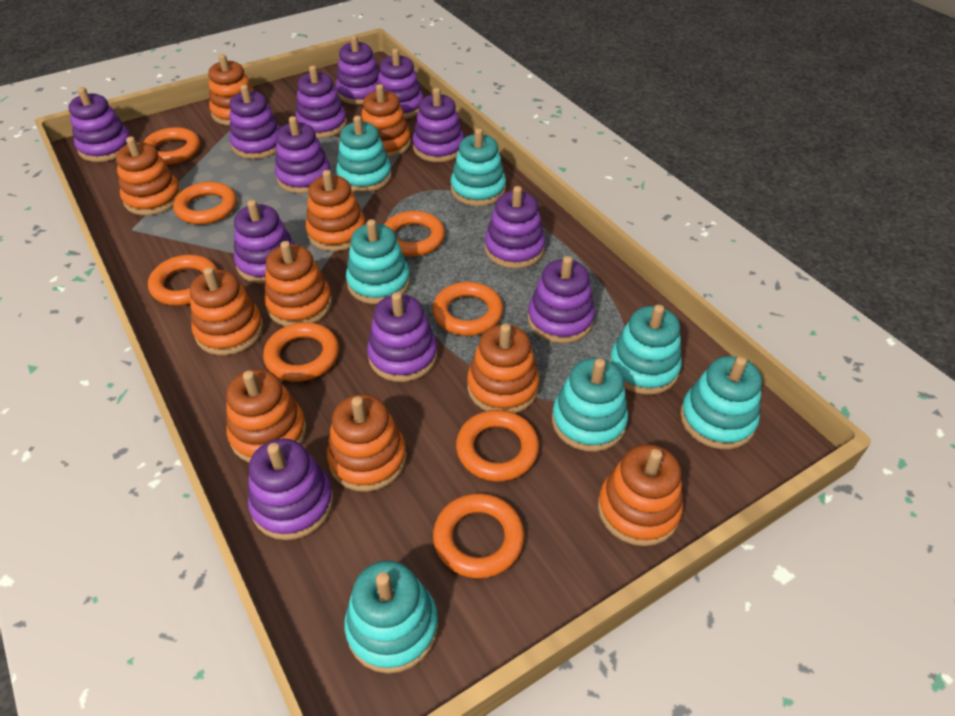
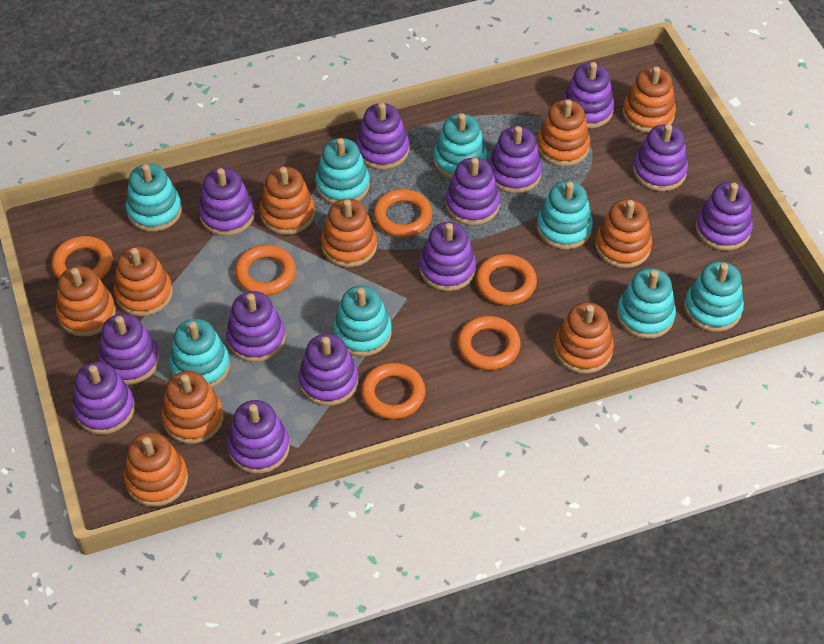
orange ring: [144,127,200,165] [148,255,218,306] [173,182,237,225] [263,322,339,382] [384,211,445,257] [432,282,503,336] [433,493,524,579] [456,410,539,482] = 8 -> [51,236,113,280] [235,245,296,296] [361,363,426,419] [373,189,433,237] [457,316,521,370] [475,254,537,305] = 6
purple stacking toy: [69,87,130,162] [229,85,280,159] [234,200,295,283] [248,438,333,540] [275,116,331,193] [295,65,347,138] [336,35,380,105] [367,292,437,382] [377,49,423,119] [412,88,464,162] [484,186,545,268] [527,256,595,343] = 12 -> [72,362,135,434] [98,313,159,385] [199,168,255,236] [226,291,286,362] [227,400,290,474] [298,334,359,406] [356,103,409,170] [419,222,476,291] [445,158,500,225] [488,126,542,194] [562,62,614,128] [633,124,688,191] [695,182,753,251] = 13
turquoise stacking toy: [336,116,392,193] [344,561,438,674] [346,219,410,304] [451,128,506,206] [552,358,628,452] [609,304,682,395] [680,356,762,449] = 7 -> [126,164,182,232] [169,319,230,388] [315,138,370,204] [333,286,392,357] [433,113,487,179] [537,181,593,249] [617,268,676,339] [684,261,744,332] = 8

